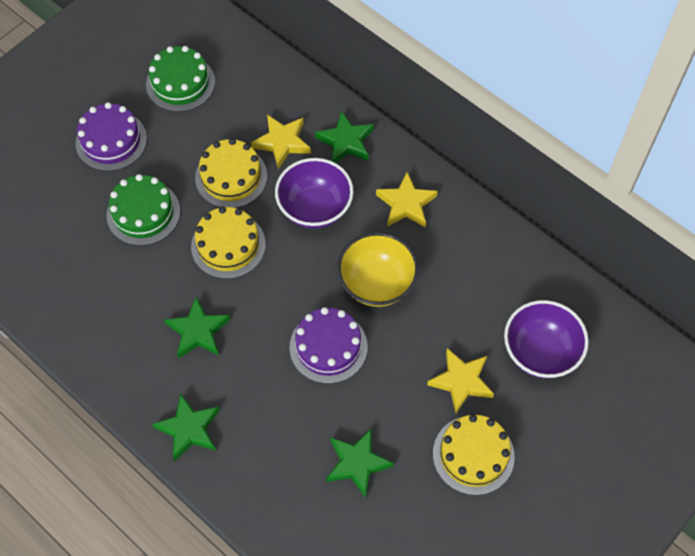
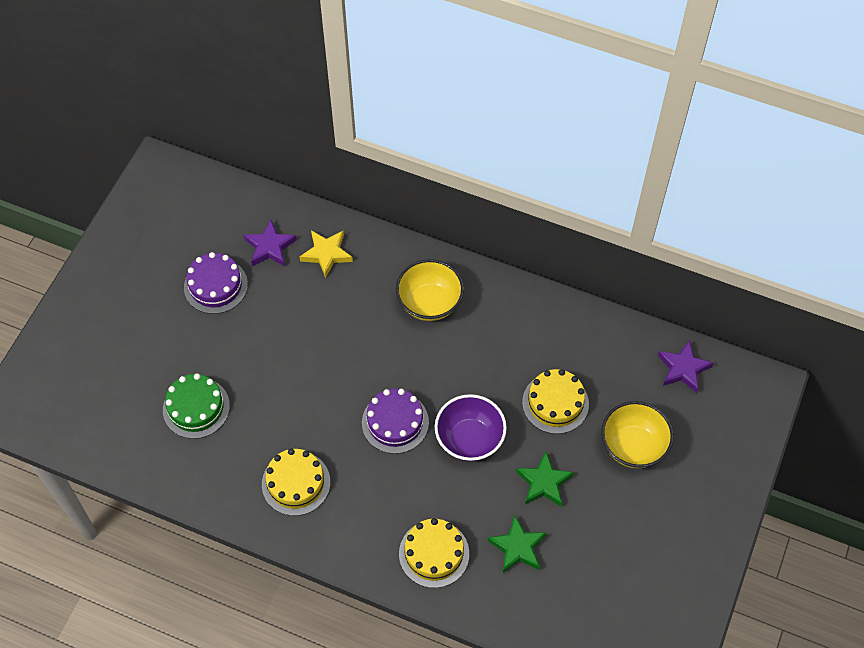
green cake: [106,174,180,246] [146,46,215,112] = 2 -> [163,373,230,439] = 1
green star: [152,393,220,461] [164,296,230,359] [315,111,374,163] [326,429,394,498] = 4 -> [488,515,547,573] [516,452,574,507] = 2
purple bowl: [275,158,354,229] [504,300,589,378] = 2 -> [435,394,507,461] = 1
purple star: none = 0 -> [244,220,297,266] [658,340,714,393] = 2
yellow bowl: [337,232,419,307] = 1 -> [396,259,464,321] [601,401,674,468] = 2
yellow star: [251,115,311,169] [376,172,438,227] [427,348,494,413] = 3 -> [299,230,353,278] = 1

